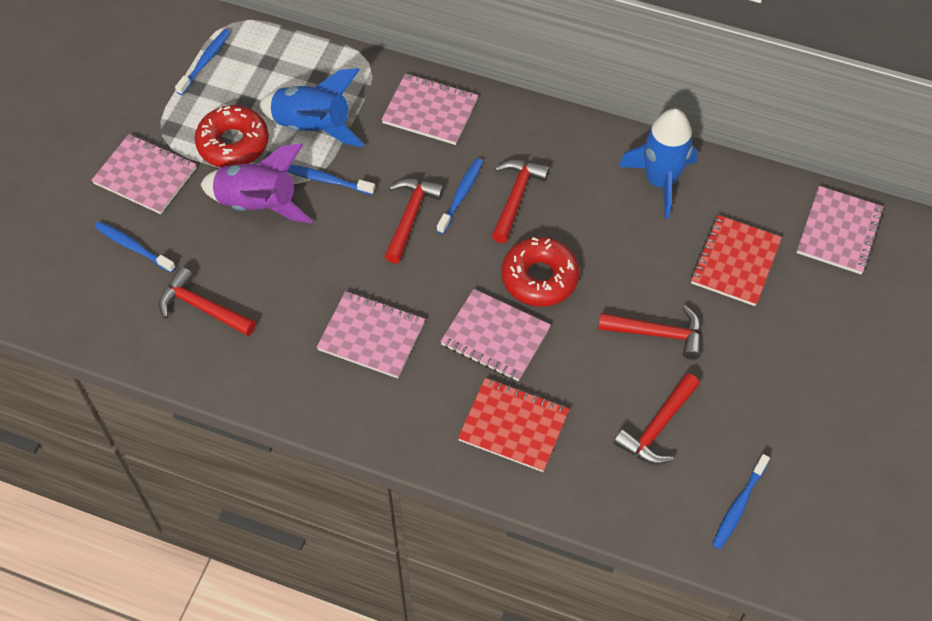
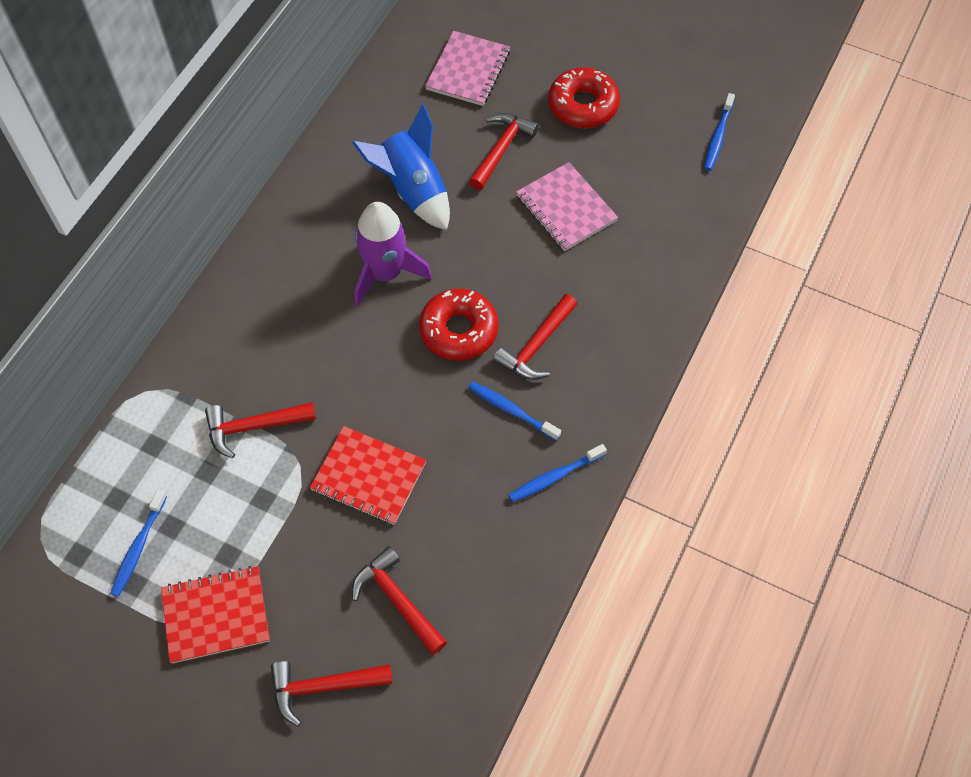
blue rocket: [259,68,364,147] [619,108,698,219] = 2 -> [352,104,450,230] = 1
blue toothbrush: [95,221,176,273] [175,29,231,95] [286,165,375,195] [437,158,483,234] [712,454,770,549] = 5 -> [110,490,167,597] [468,382,561,441] [508,444,607,502] [704,93,735,171] = 4
pink notebook: [91,134,197,214] [317,291,425,378] [381,74,478,145] [440,289,551,381] [797,186,884,274] = 5 -> [425,31,510,106] [516,162,618,251] = 2

